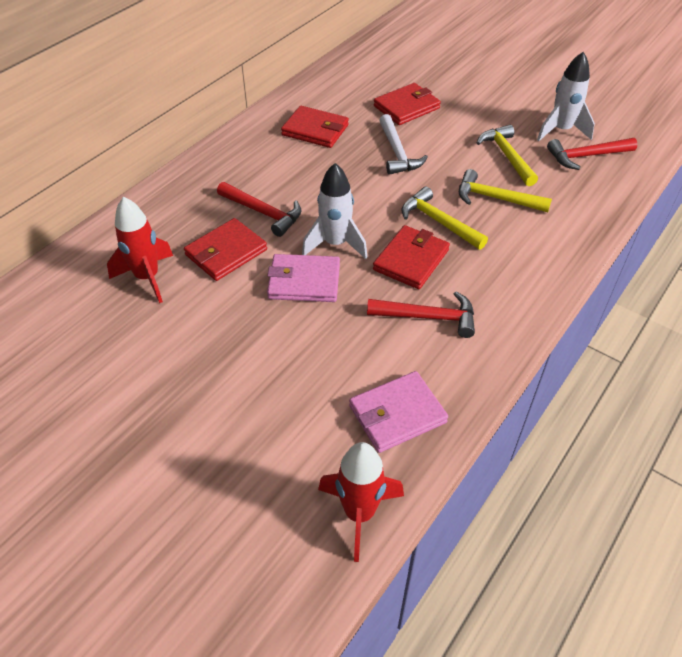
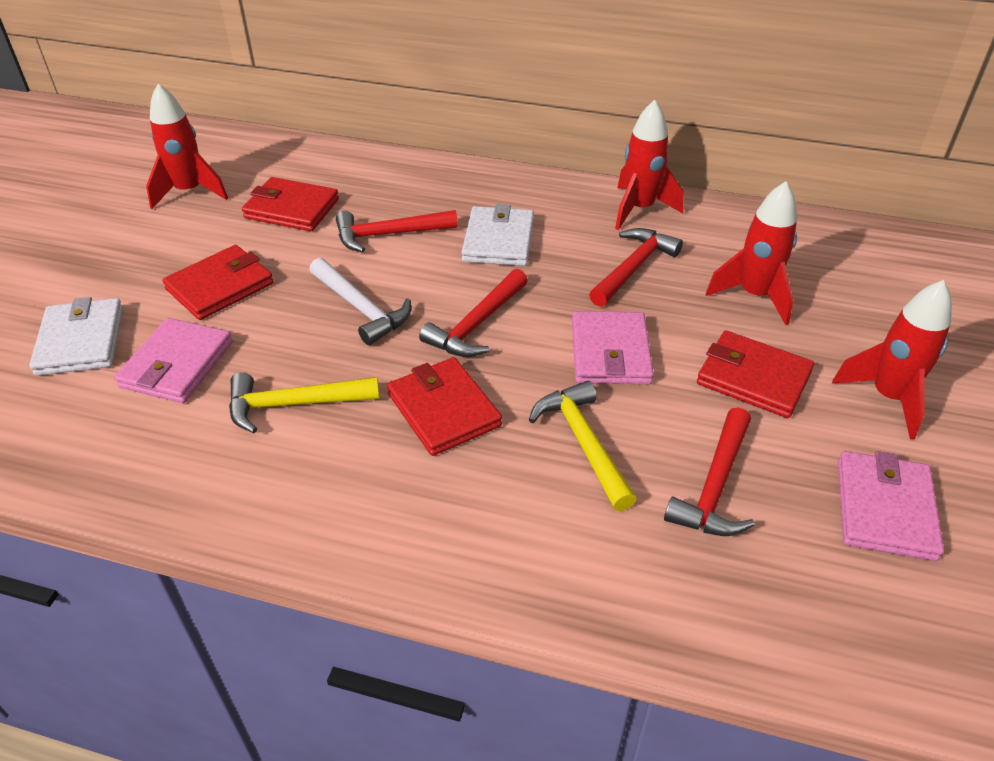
pink wallet: [267,254,340,302] [349,371,448,453] = 2 -> [114,318,233,403] [572,311,654,384] [838,451,944,561] = 3
red hammer: [217,182,301,237] [367,291,475,338] [547,138,637,170] = 3 -> [336,210,458,252] [419,269,528,357] [589,228,683,307] [664,407,755,536] = 4
red rocket: [107,197,173,303] [318,442,404,562] = 2 -> [146,84,228,209] [615,100,684,230] [705,181,797,325] [832,280,952,439] = 4
white rocket: [302,163,368,259] [537,52,595,141] = 2 -> none = 0
white wallet: none = 0 -> [29,297,123,376] [461,204,534,266] = 2
yellow hammer: [401,187,488,250] [459,169,552,212] [477,125,538,186] = 3 -> [229,372,380,433] [529,381,637,511] = 2

